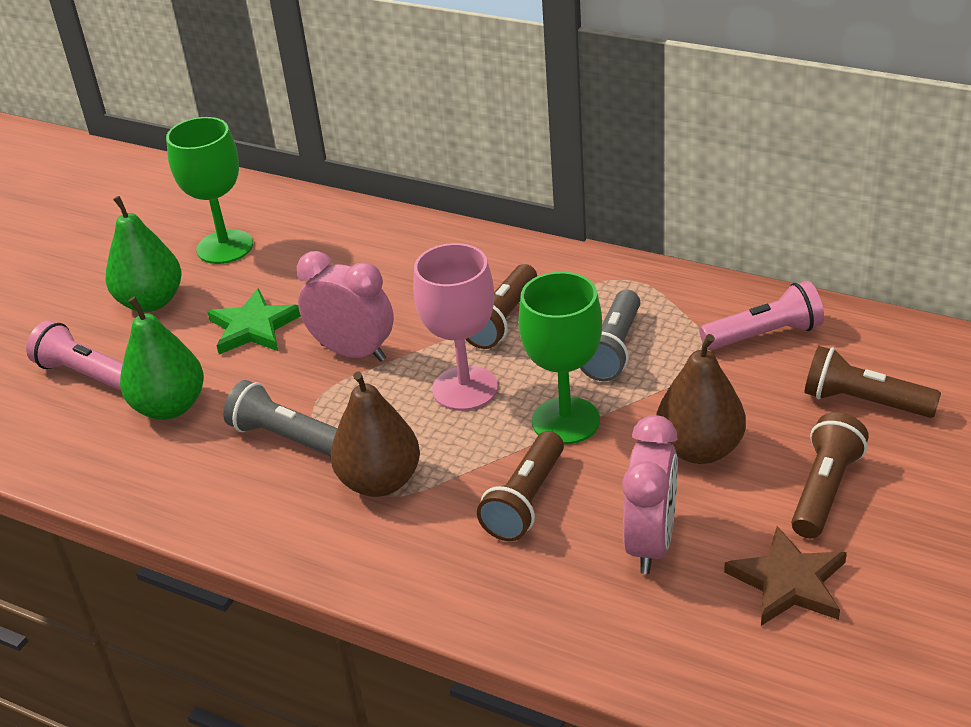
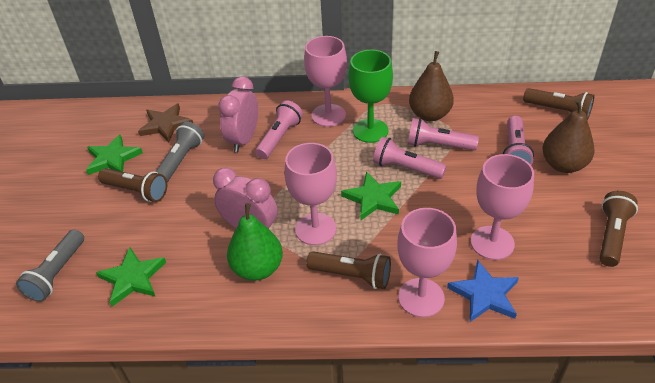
blue star: none = 0 -> [447,260,519,322] = 1
green goblet: [166,117,253,264] [518,272,602,444] = 2 -> [349,50,393,143] = 1
green pear: [106,196,181,312] [120,296,204,420] = 2 -> [227,203,283,281] = 1
green star: [207,288,301,355] = 1 -> [86,134,143,175] [96,247,166,306] [341,171,401,221] = 3
pink flashlight: [26,321,123,391] [699,281,824,350] = 2 -> [255,100,303,159] [373,137,447,179] [408,118,479,151] [503,116,534,165] = 4
pink goblet: [413,243,498,411] = 1 -> [284,143,337,245] [304,36,347,127] [397,208,457,317] [471,154,534,260] = 4

